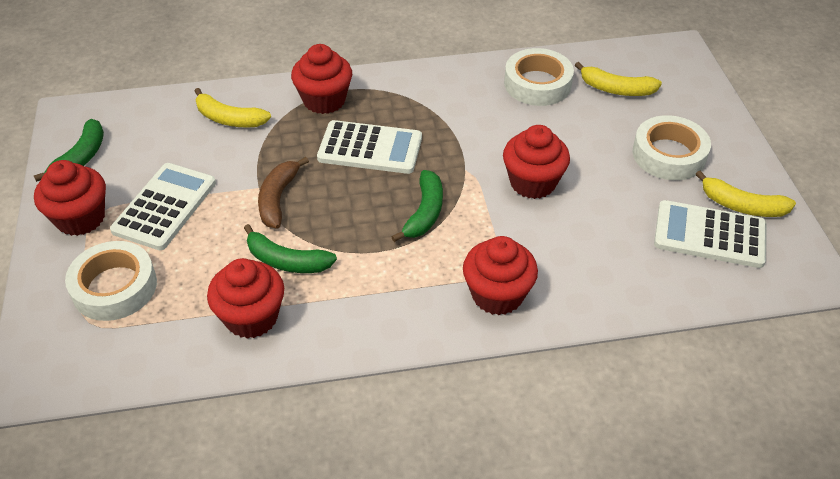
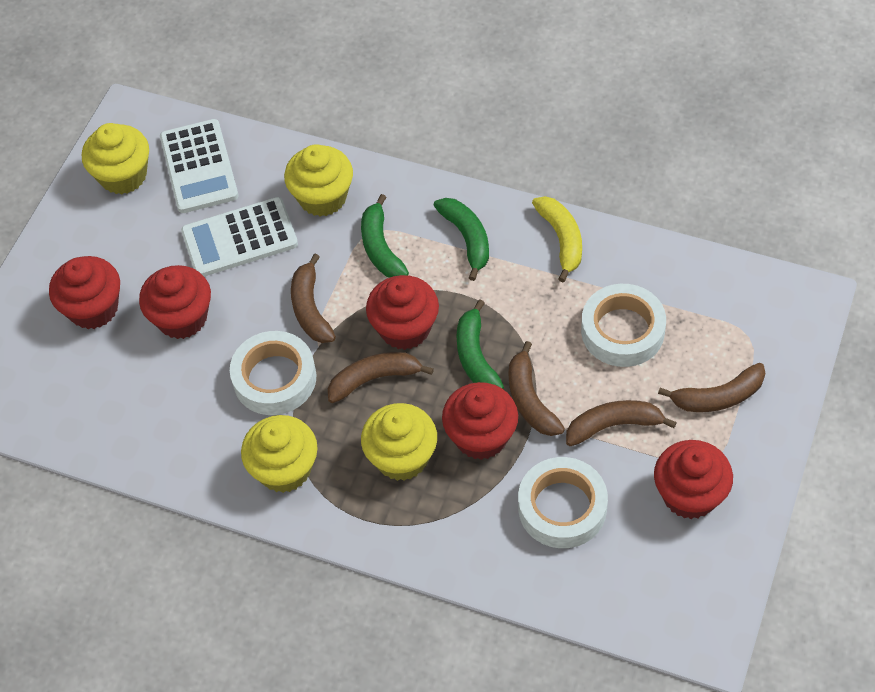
brown banana: [258,157,309,229] = 1 -> [291,254,336,343] [328,352,434,403] [509,341,565,436] [566,400,677,446] [658,363,765,412] = 5
white calculator: [110,163,216,250] [317,120,422,174] [654,200,767,268] = 3 -> [160,119,239,213] [181,197,298,277] = 2
yellow banana: [195,88,271,127] [575,62,662,96] [696,171,796,217] = 3 -> [532,196,582,282] = 1
yellow cupcake: none = 0 -> [82,123,149,195] [241,415,318,493] [284,144,353,216] [361,403,437,481] = 4

